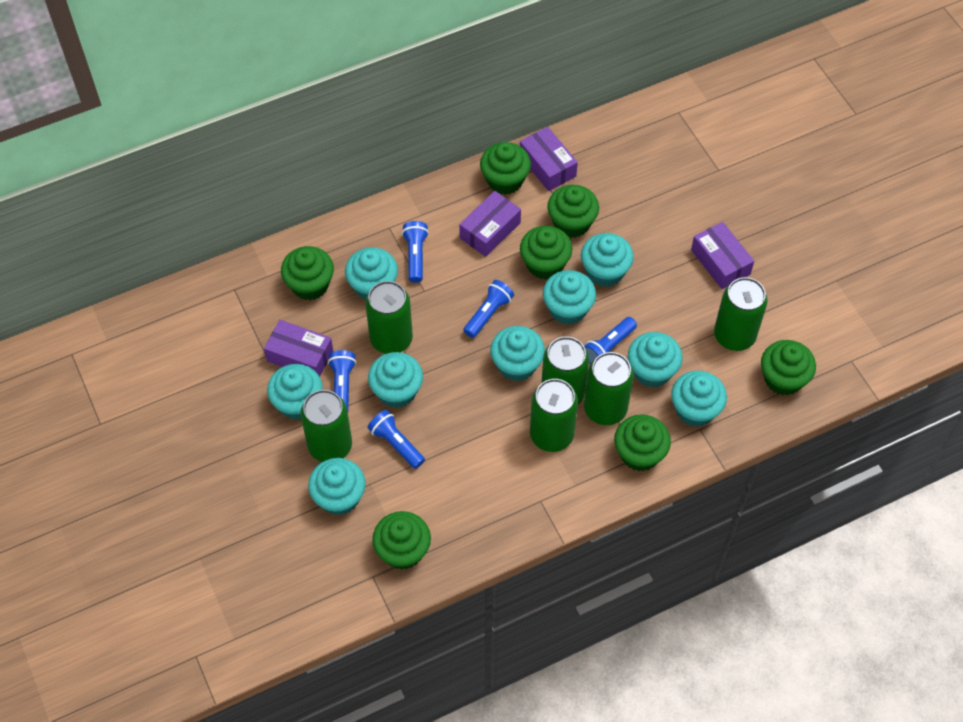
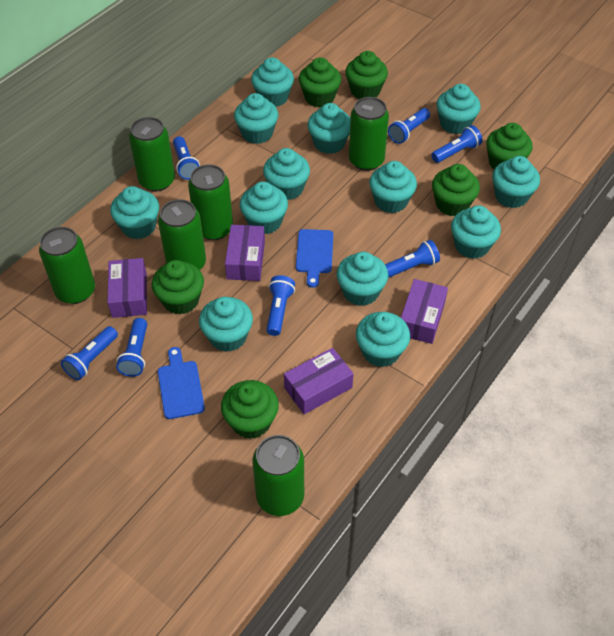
blue cutting board: none = 0 -> [158,347,205,419] [296,229,333,288] = 2
blue flashlight: [328,350,356,412] [368,410,425,469] [402,221,429,283] [463,280,514,338] [584,317,637,364] = 5 -> [61,326,118,380] [116,318,147,377] [173,136,200,180] [267,275,295,336] [385,240,440,278] [388,108,430,144] [431,125,482,163] = 7
green cupcake: [281,246,334,300] [372,511,431,570] [480,142,531,195] [520,226,572,280] [548,185,599,238] [614,414,671,471] [761,340,816,395] = 7 -> [152,260,204,315] [221,380,279,439] [299,57,341,107] [345,51,388,99] [432,164,480,216] [486,123,533,169] = 6
turquoise cupcake: [267,364,323,420] [308,458,366,515] [345,247,398,300] [368,352,423,408] [490,326,545,381] [543,270,596,325] [581,233,634,287] [628,332,683,388] [671,371,727,427] = 9 -> [110,186,159,239] [199,297,253,352] [234,93,278,144] [240,182,288,234] [251,57,294,107] [263,148,310,200] [308,103,351,154] [337,252,388,306] [356,312,410,367] [369,161,417,213] [436,84,481,134] [451,205,501,259] [492,156,540,208] = 13

